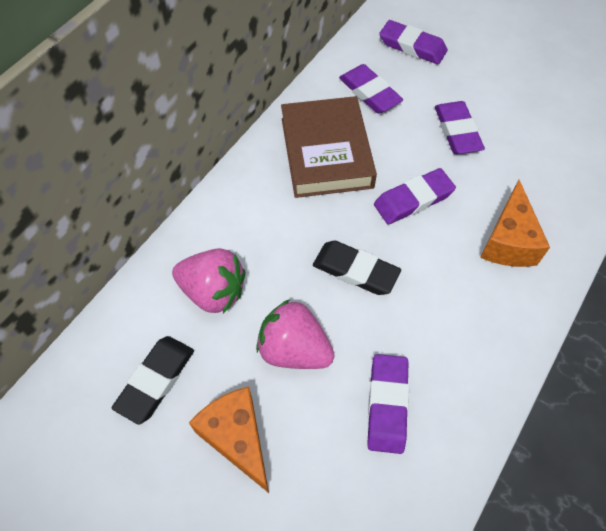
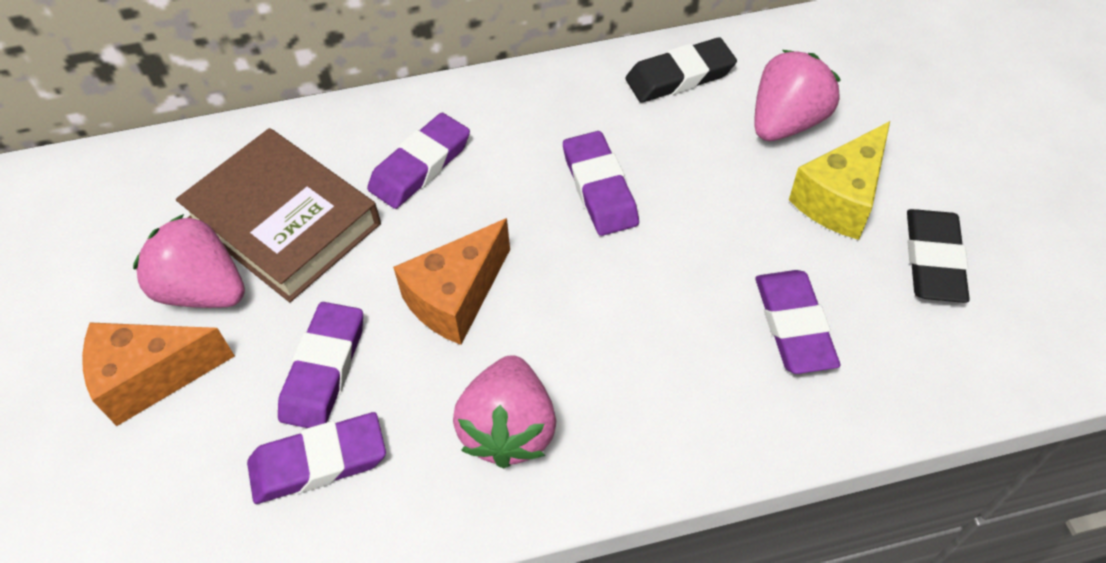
pink strawberry: [172,248,246,313] [256,299,335,369] = 2 -> [133,214,245,308] [453,355,556,468] [754,50,841,141] = 3
yellow cheese: none = 0 -> [789,121,890,240] = 1

